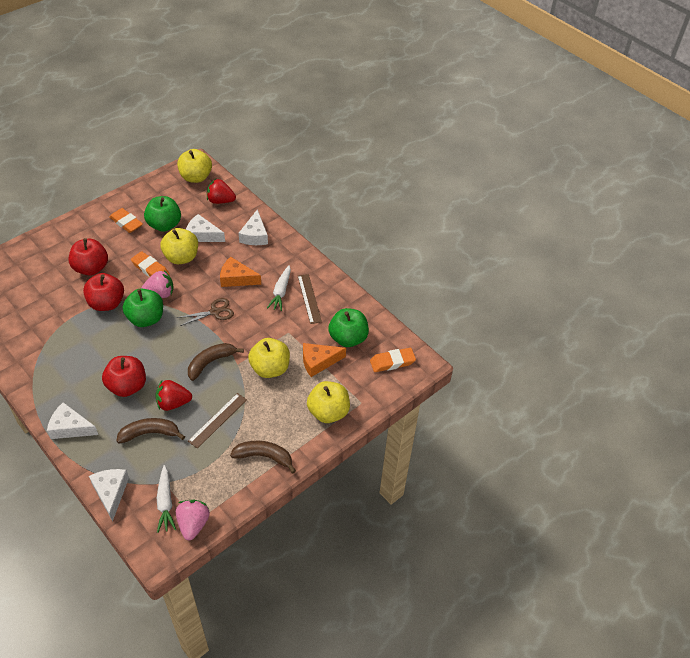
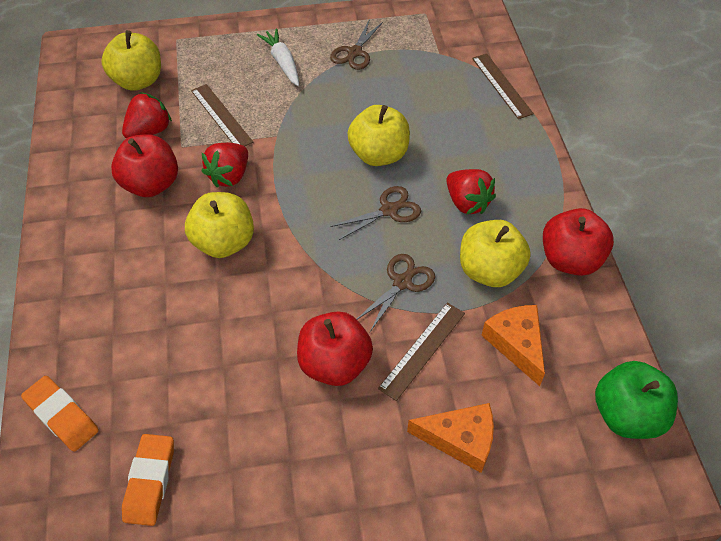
brown banana: [116,418,185,443] [188,343,244,381] [230,441,296,473] = 3 -> none = 0
brown ruler: [188,393,247,448] [298,274,322,324] = 2 -> [191,84,253,146] [378,303,465,401] [472,54,534,119] = 3
brown scissors: [177,298,234,326] = 1 -> [330,19,383,70] [330,186,421,240] [357,254,435,332] = 3
green apple: [123,289,163,327] [144,196,181,232] [329,308,369,347] = 3 -> [595,361,678,439] = 1
orange eraser: [109,208,143,233] [131,251,170,277] [370,348,416,372] = 3 -> [21,376,99,452] [122,434,174,526] = 2
pink strawberry: [141,270,174,298] [176,500,210,540] = 2 -> none = 0
red strawberry: [155,380,192,411] [207,179,236,204] = 2 -> [122,92,172,138] [202,143,248,187] [446,169,496,215] = 3
white carrot: [157,465,176,533] [267,265,291,311] = 2 -> [257,28,299,86] = 1
white cheese: [47,402,98,439] [89,469,129,521] [186,214,225,242] [239,209,268,245] = 4 -> none = 0

